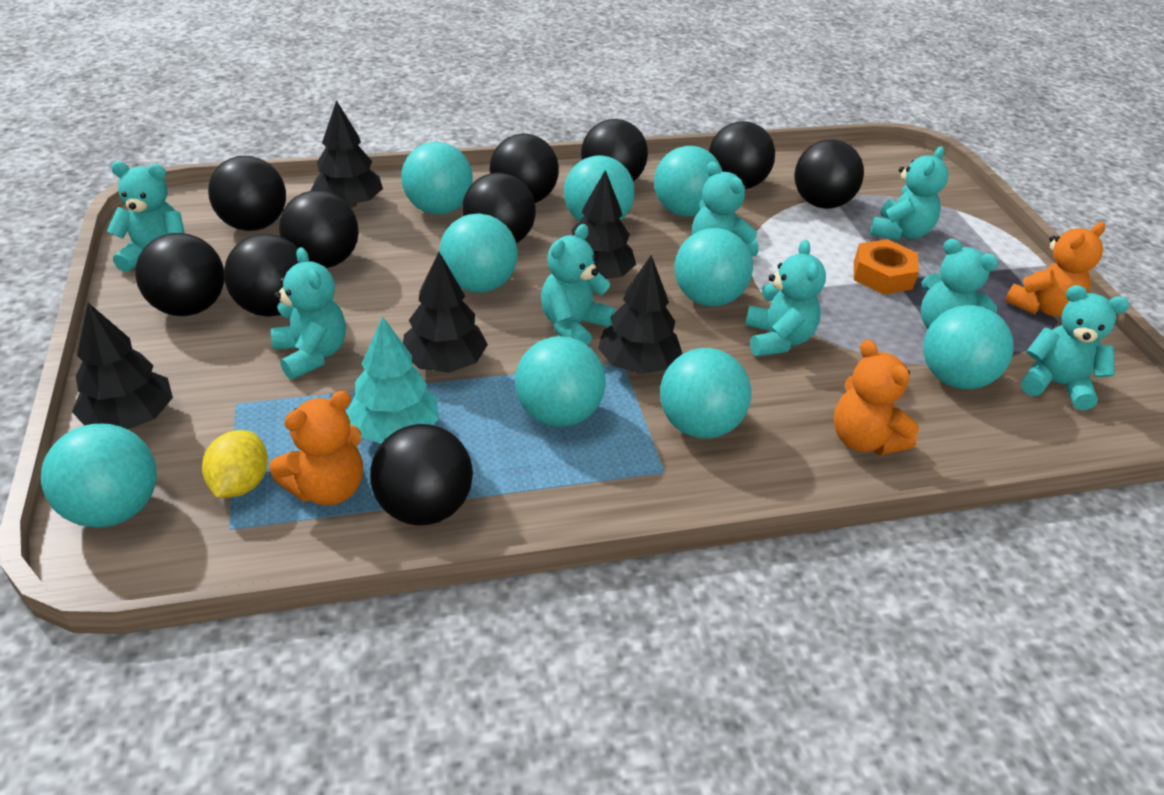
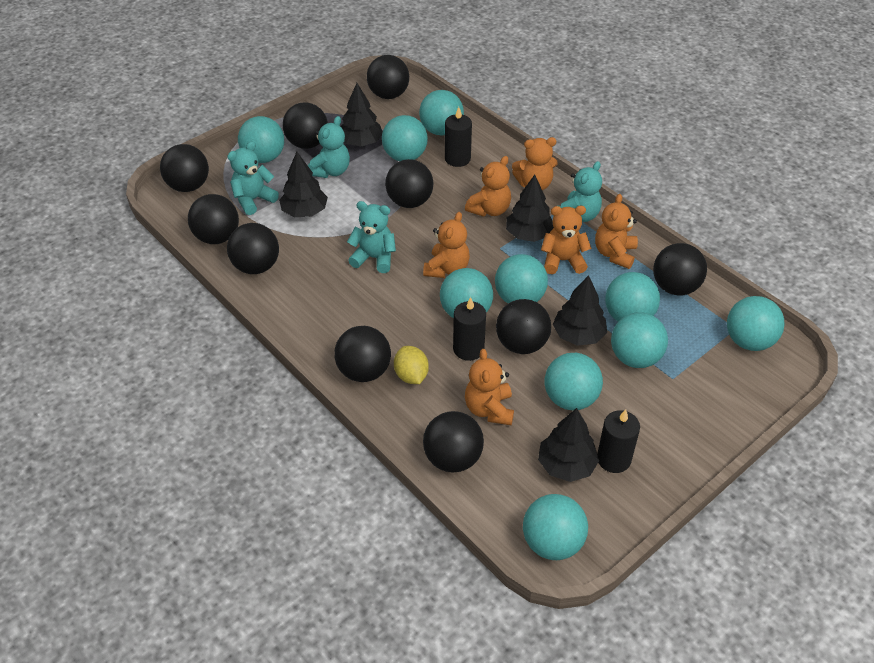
black candle: none = 0 -> [445,107,472,167] [453,297,486,361] [597,409,640,473] = 3
orange nut: [854,239,919,295] = 1 -> none = 0
orange teddy bear: [269,390,363,506] [834,339,919,455] [1005,222,1105,317] = 3 -> [423,212,470,278] [465,156,511,217] [465,349,514,425] [512,137,558,190] [541,206,592,274] [595,194,638,269] = 6
turquoise ball: [41,424,157,528] [401,142,473,214] [439,214,518,293] [515,336,606,427] [564,155,635,221] [654,146,722,216] [660,348,751,438] [674,228,753,306] [923,305,1013,389] = 9 -> [238,116,284,163] [382,115,428,161] [419,90,464,135] [440,268,493,318] [495,254,548,303] [523,494,588,560] [544,353,603,410] [605,272,660,321] [611,312,668,368] [727,296,784,351] = 10
turquoise teddy bear: [107,161,185,272] [271,247,346,380] [541,224,616,345] [692,161,759,256] [745,240,826,357] [870,146,949,241] [921,239,999,329] [1021,285,1129,410] = 8 -> [227,141,279,215] [308,116,350,178] [347,201,396,273] [558,161,602,222] = 4
turquoise tree: [346,316,439,444] = 1 -> none = 0

